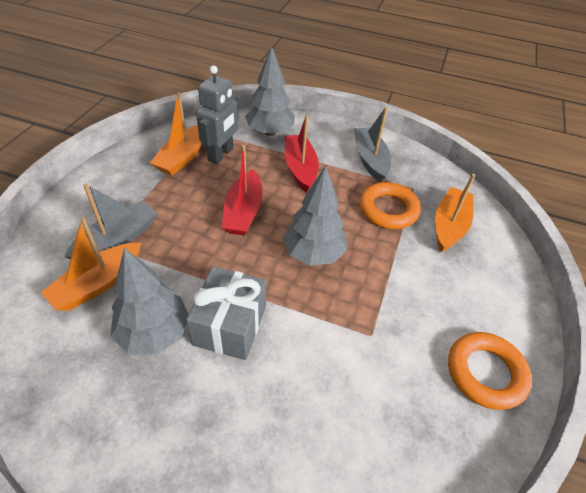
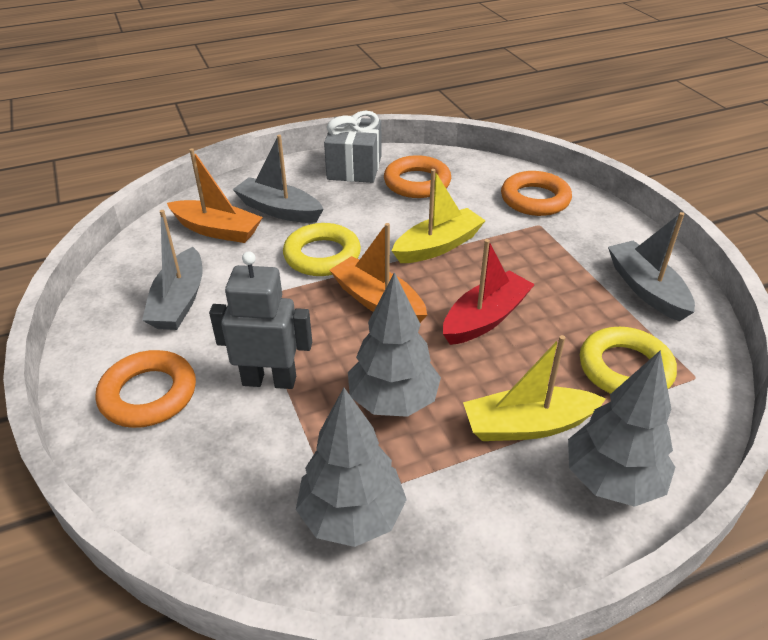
grey boat: [65,183,157,260] [354,107,391,183] = 2 -> [142,210,203,330] [232,135,324,223] [608,212,695,321] = 3
orange boat: [40,217,142,311] [150,93,202,176] [435,174,476,252] = 3 -> [167,148,263,243] [330,223,427,323] = 2
orange ring: [359,182,421,229] [448,332,532,410] = 2 -> [96,350,196,428] [384,155,451,198] [501,171,572,216] = 3
red boat: [222,145,263,235] [285,115,319,192] = 2 -> [443,239,535,345] = 1
yellow boat: none = 0 -> [392,169,486,263] [463,335,606,441] = 2
yellow ring: none = 0 -> [283,223,361,276] [580,327,677,394] = 2

